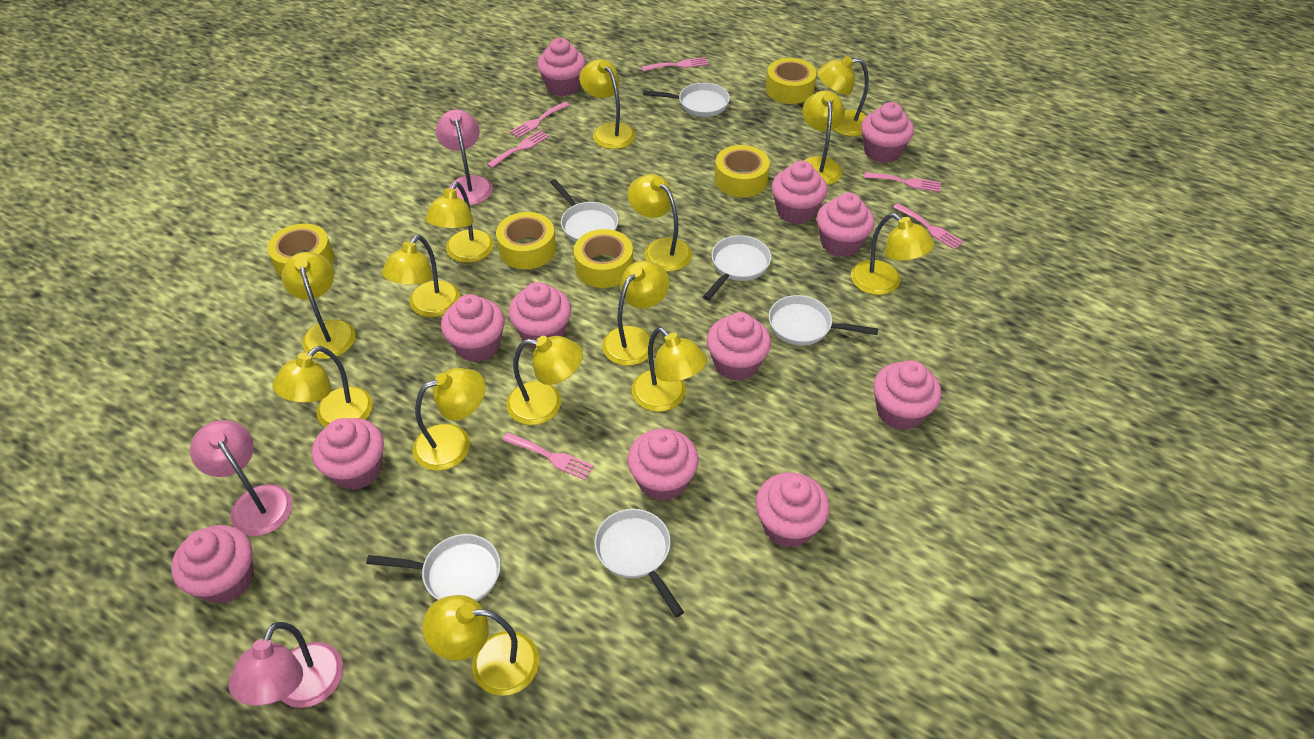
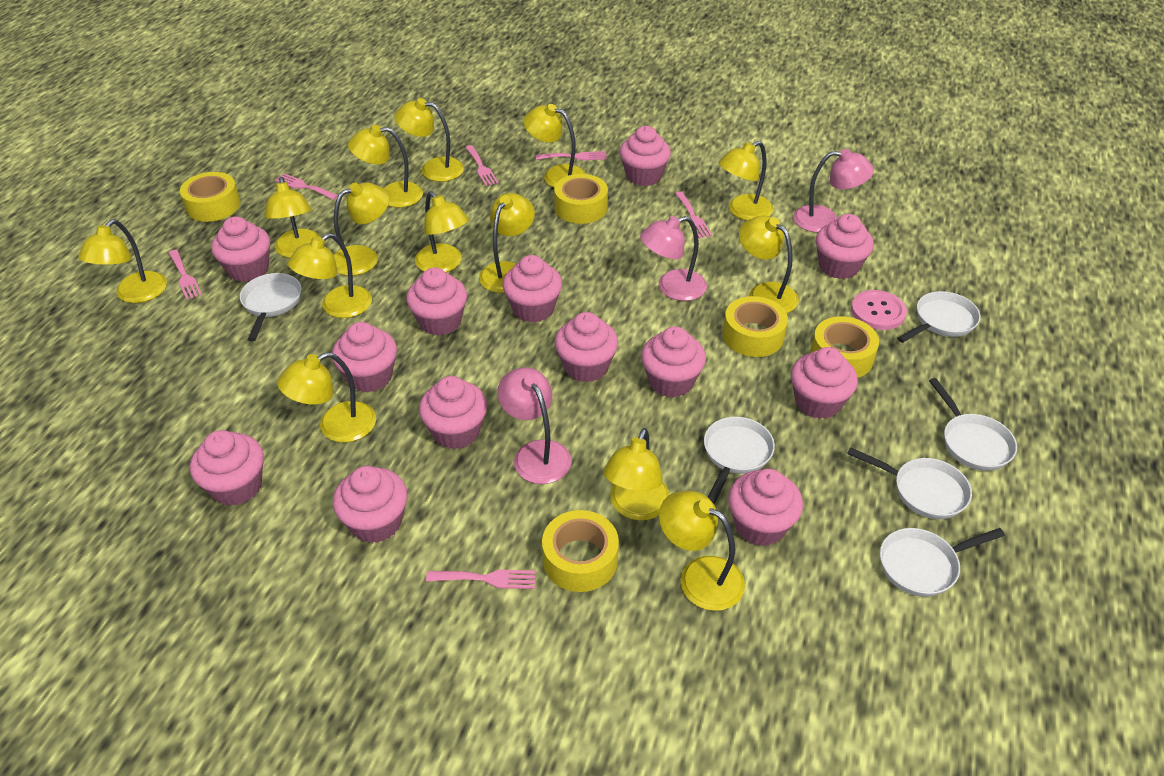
pink button: none = 0 -> [851,290,907,330] = 1
pink cupcake: [171,525,254,604] [312,418,384,490] [441,294,505,362] [509,282,571,348] [537,38,586,96] [628,429,699,501] [707,312,771,381] [755,473,830,548] [772,161,827,224] [817,193,874,257] [861,102,914,163] [873,360,941,430] = 12 -> [190,430,264,506] [211,216,270,282] [332,322,397,393] [333,466,408,543] [406,268,467,336] [419,376,487,449] [502,255,562,322] [555,312,618,382] [620,126,671,186] [641,327,706,397] [728,469,803,546] [791,347,858,419] [816,214,874,279] = 13

